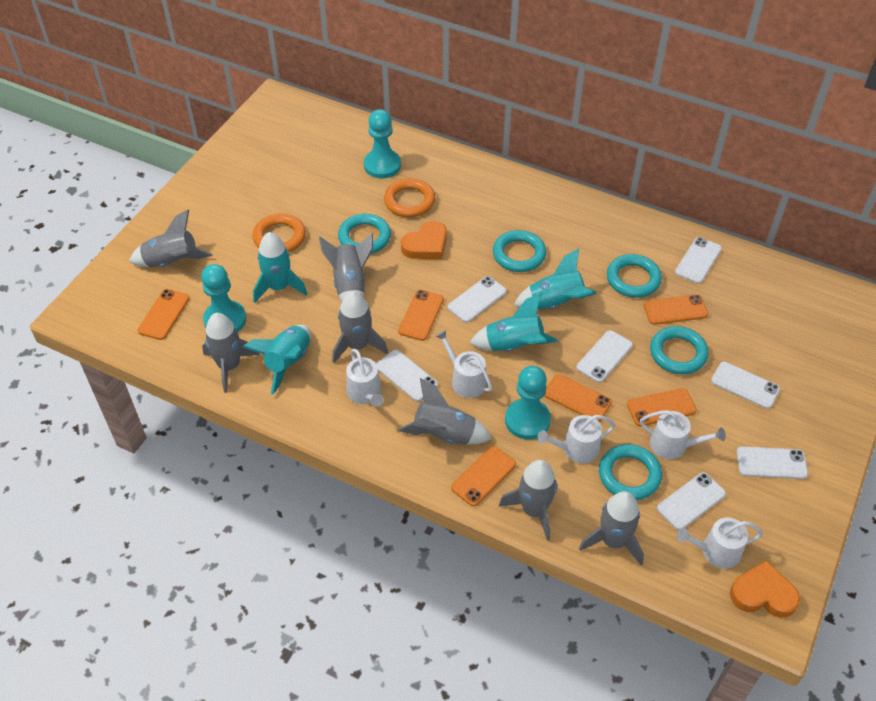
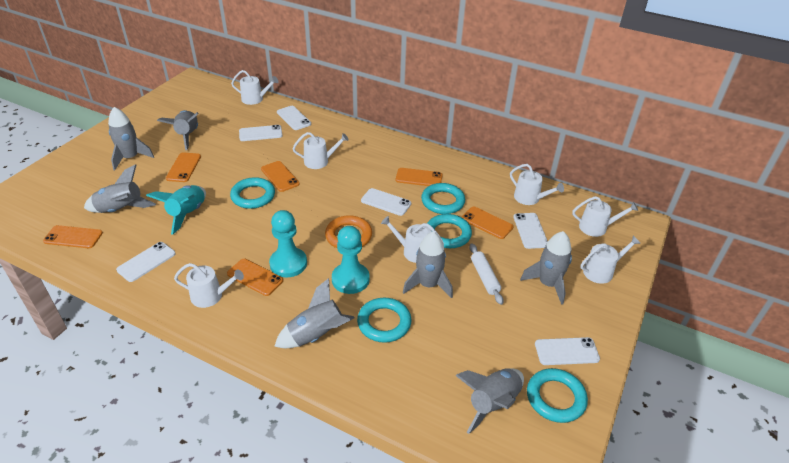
orange heart: [401,221,447,259] [730,560,800,618] = 2 -> none = 0
orange ring: [253,213,306,252] [384,178,435,217] = 2 -> [325,215,372,248] = 1
turquoise pawn: [201,264,246,332] [364,109,401,179] [505,366,551,440] = 3 -> [269,210,307,277] [332,226,370,294] = 2
turquoise rocket: [243,325,311,395] [253,232,307,303] [470,293,558,351] [514,248,597,310] = 4 -> [146,185,206,235] = 1
white phone: [376,350,438,402] [448,276,507,323] [576,330,633,383] [657,472,726,530] [675,237,722,284] [711,362,780,409] [737,446,808,479] = 7 -> [116,242,175,282] [239,125,282,141] [277,106,311,130] [361,188,411,216] [513,213,548,249] [535,337,600,365] = 6
white rolling pin: none = 0 -> [469,243,504,305] = 1
white watering can: [346,349,384,407] [435,330,492,398] [537,415,615,464] [640,410,726,459] [677,518,763,569] = 5 -> [174,263,244,308] [231,70,278,105] [292,132,349,169] [381,216,444,263] [510,164,564,205] [572,196,638,237] [580,236,641,284] = 7

